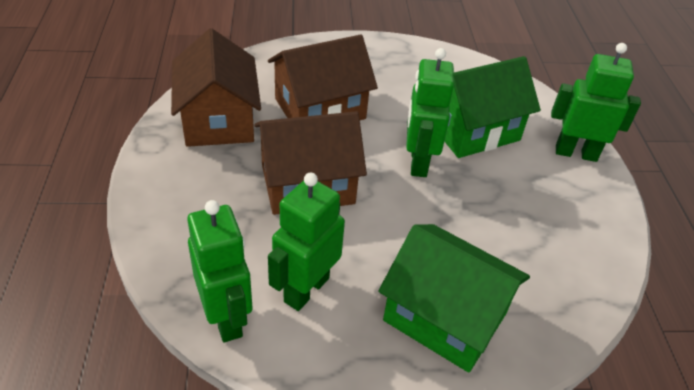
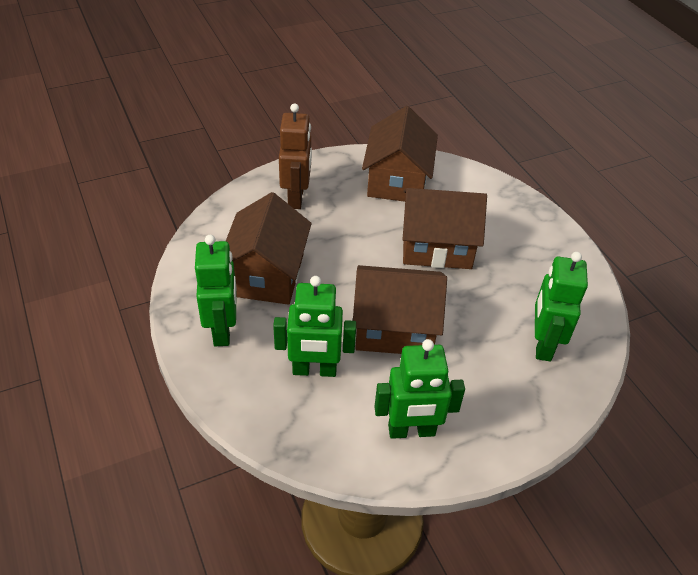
brown house: [171,28,261,147] [254,111,367,215] [268,35,378,120] = 3 -> [226,192,311,305] [353,265,447,354] [362,106,438,202] [403,188,487,269] = 4
brown robot: none = 0 -> [279,103,312,209] = 1
green house: [378,224,530,373] [444,56,541,158] = 2 -> none = 0

